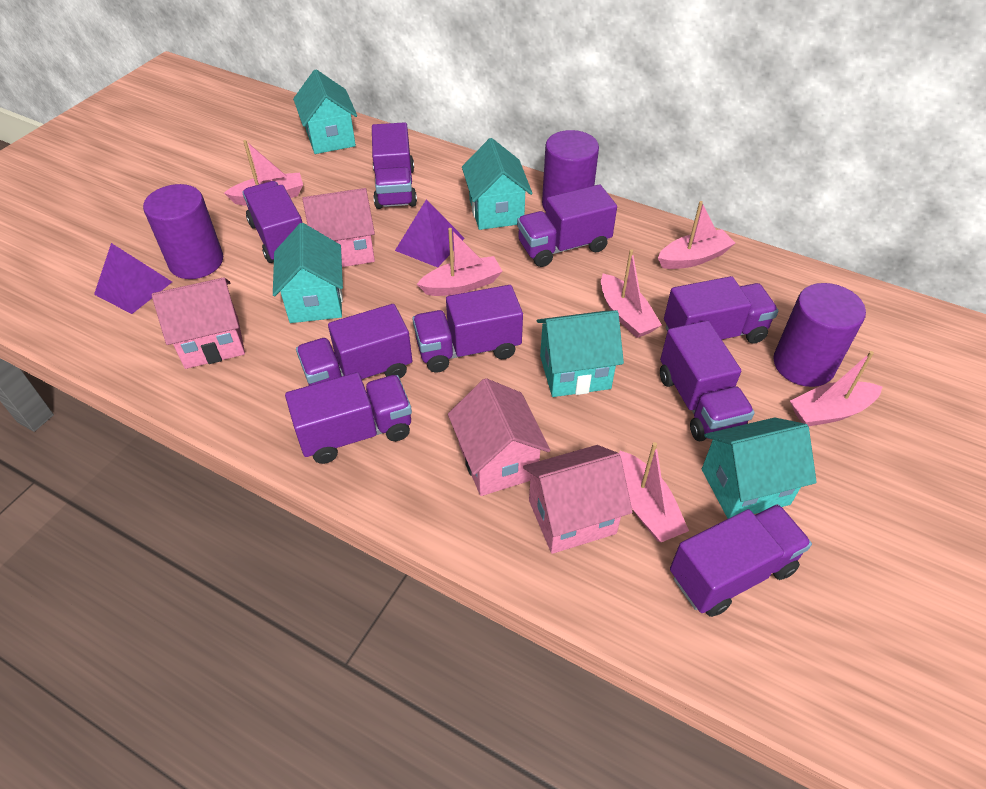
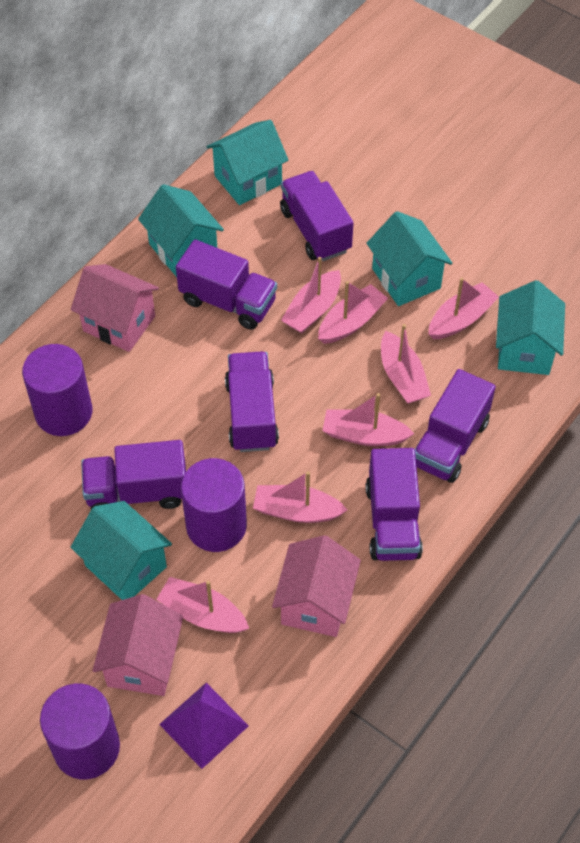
pink boat: [224,140,303,205] [417,228,503,296] [601,249,662,338] [619,442,689,542] [658,201,735,269] [790,351,883,426] = 6 -> [156,577,249,633] [253,471,347,523] [281,257,341,333] [318,281,388,344] [322,393,414,446] [381,324,431,404] [428,278,499,339] = 7
pink house: [152,277,245,369] [302,188,375,267] [448,378,550,496] [523,445,633,554] = 4 -> [71,264,159,352] [93,594,183,696] [272,535,361,637] = 3
purple pyramid: [94,243,172,314] [395,199,465,268] = 2 -> [159,683,249,769] = 1
purple truck: [242,181,302,263] [285,372,412,464] [296,304,412,386] [372,122,417,209] [412,285,523,373] [517,185,617,267] [660,320,755,441] [664,276,778,344] [670,504,812,617] = 9 -> [81,440,186,509] [176,239,277,330] [225,351,279,452] [280,171,353,261] [366,448,423,561] [415,369,496,483] = 6

